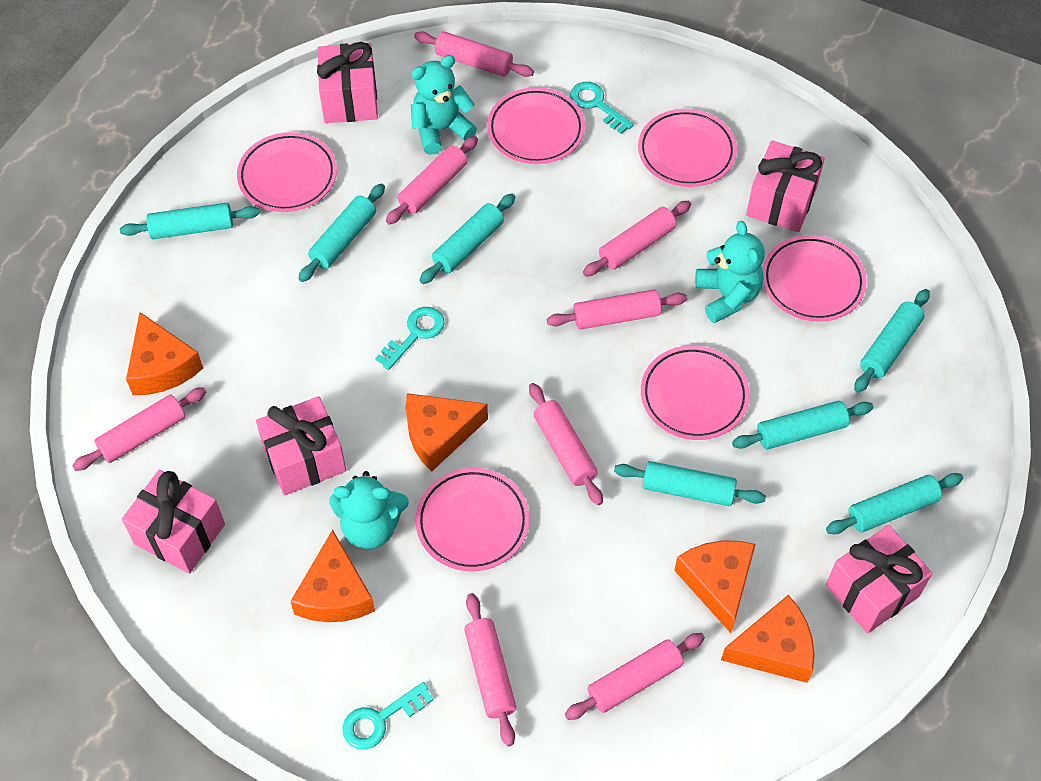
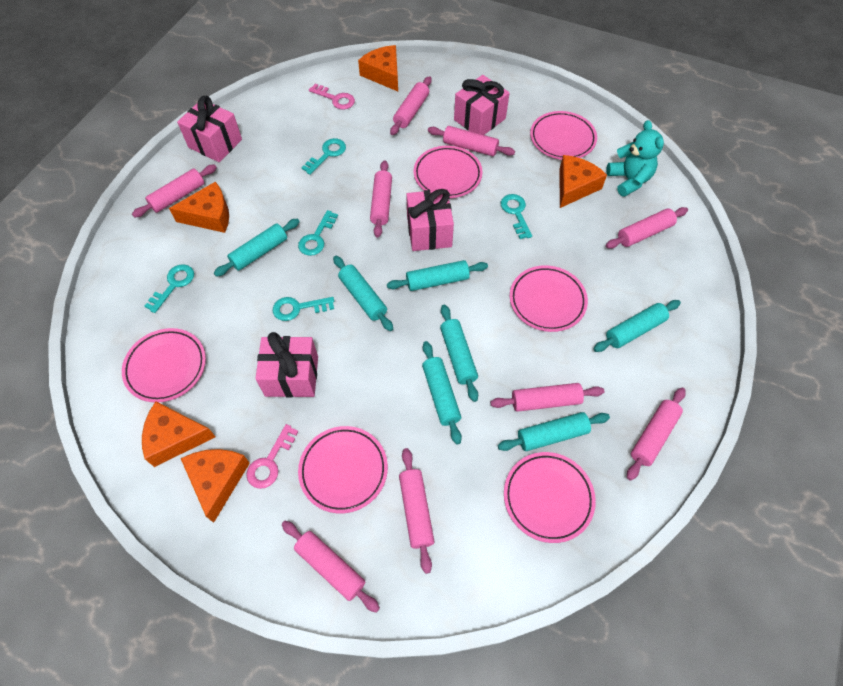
pink gift: [122,470,225,574] [256,396,346,496] [317,42,378,123] [746,141,825,232] [826,525,932,633] = 5 -> [177,96,242,162] [255,332,318,397] [406,189,454,251] [454,75,510,135] = 4
pink key: none = 0 -> [246,424,299,489] [309,84,355,110] = 2
pink rolling pin: [72,387,206,471] [386,136,478,224] [414,31,534,77] [464,593,516,746] [529,383,603,505] [547,289,687,330] [565,633,705,720] [583,201,691,277] = 8 -> [132,164,217,218] [282,521,380,613] [370,160,392,238] [390,76,432,135] [399,448,435,574] [428,126,515,156] [490,383,604,412] [606,207,688,249] [627,388,686,481] = 9
turquoise key: [342,682,434,750] [375,307,445,370] [570,82,634,134] = 3 -> [144,264,194,313] [273,297,334,321] [298,210,338,256] [302,138,346,175] [501,194,532,239] = 5
turquoise teddy bear: [329,471,409,549] [411,55,477,155] [695,221,765,323] = 3 -> [607,120,664,197] = 1

